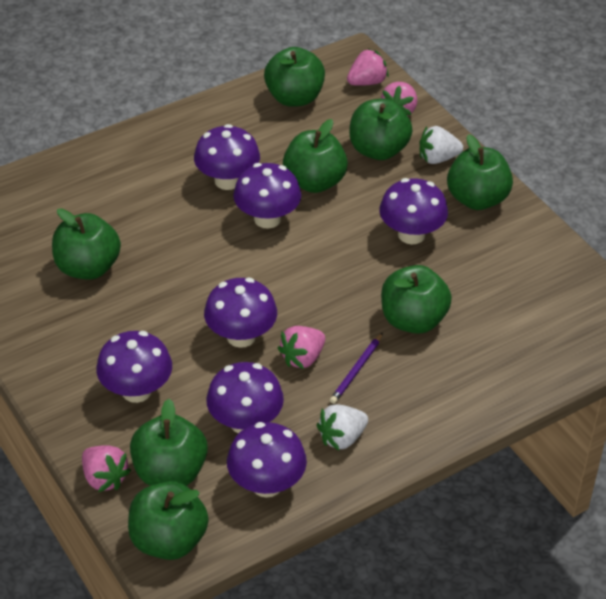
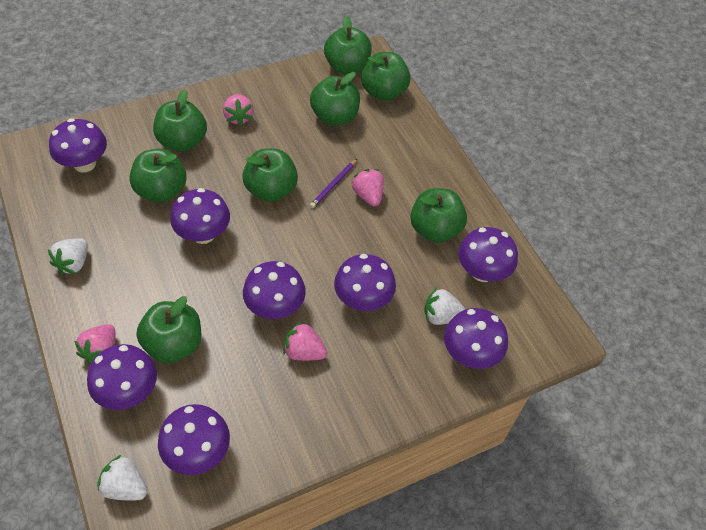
purple mushroom: [96,331,172,403] [194,124,260,190] [204,278,277,348] [206,362,284,434] [227,422,307,498] [233,163,301,229] [380,178,448,244] = 7 -> [49,118,107,173] [87,344,157,410] [158,404,230,475] [170,188,230,244] [243,261,306,319] [334,254,396,311] [444,308,508,369] [458,227,518,282] = 8
white strawberry: [317,405,368,450] [420,126,463,164] = 2 -> [48,238,88,275] [97,455,147,501] [425,288,465,325] = 3

